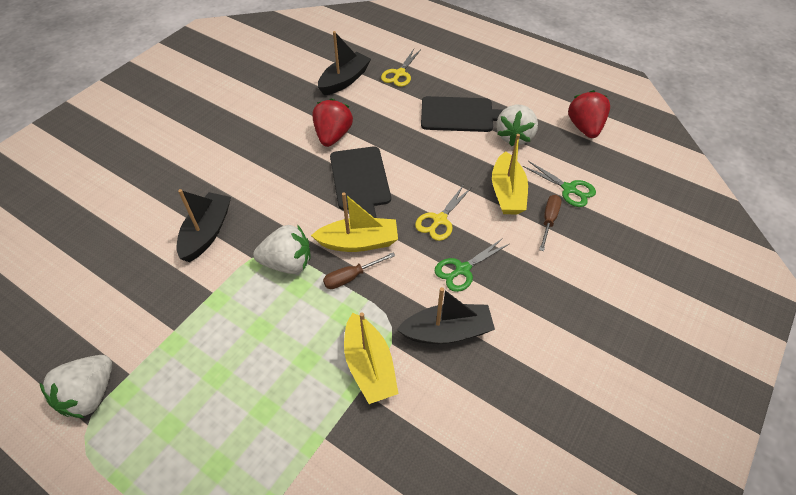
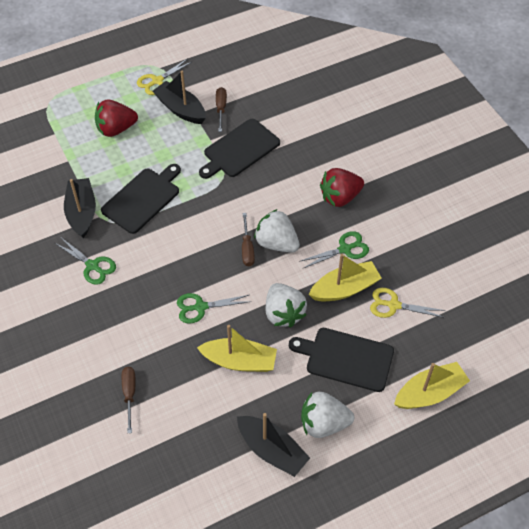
black cutting board: [330,147,391,218] [421,96,503,132] = 2 -> [101,164,181,234] [199,119,280,179] [289,328,394,392] = 3
brown screwdriver: [323,253,395,289] [539,195,562,251] = 2 -> [122,367,135,433] [216,87,227,132] [242,213,255,266] = 3
green scissors: [435,238,509,292] [523,161,596,207] = 2 -> [55,238,116,285] [177,293,252,324] [299,231,369,268] = 3

